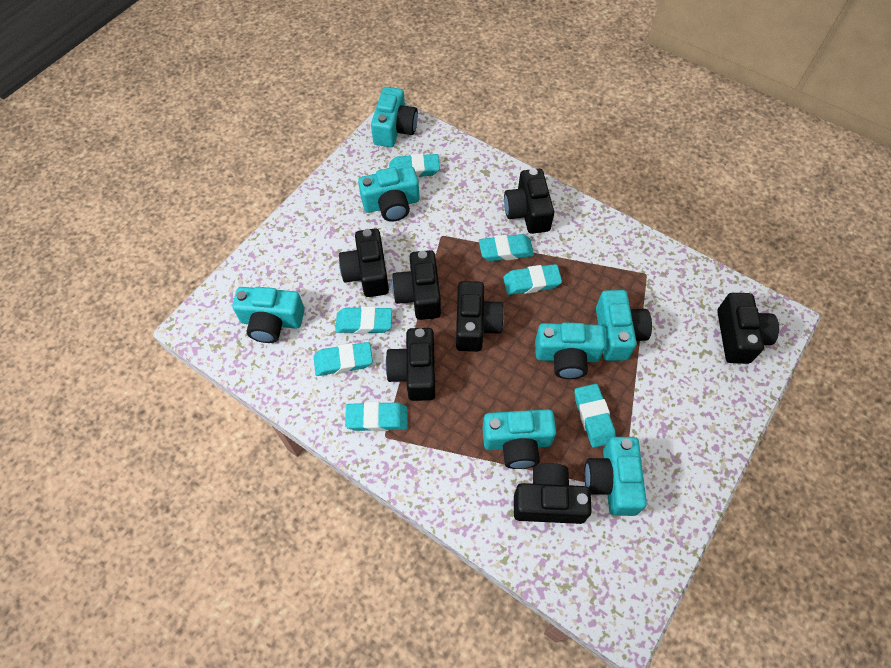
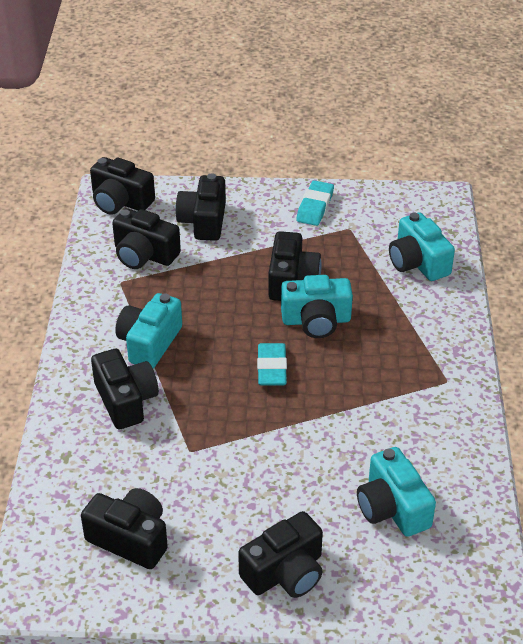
turquoise camera: [232,287,305,343] [358,167,420,222] [371,87,418,147] [482,409,556,469] [535,322,606,379] [584,437,647,516] [596,290,652,361] = 7 -> [115,293,182,368] [281,275,353,338] [357,447,436,537] [389,212,455,281] = 4
turquoise eraser: [314,342,373,376] [335,307,392,334] [345,402,408,431] [389,154,440,177] [479,234,534,261] [503,264,562,295] [574,384,616,448] = 7 -> [257,343,287,386] [296,180,334,226] = 2

